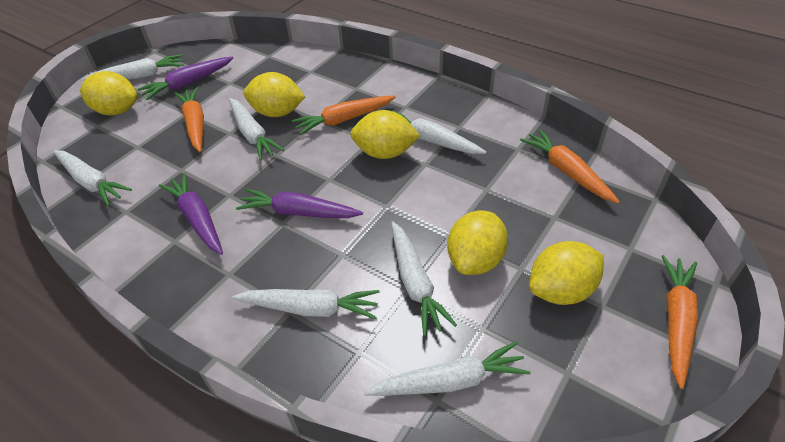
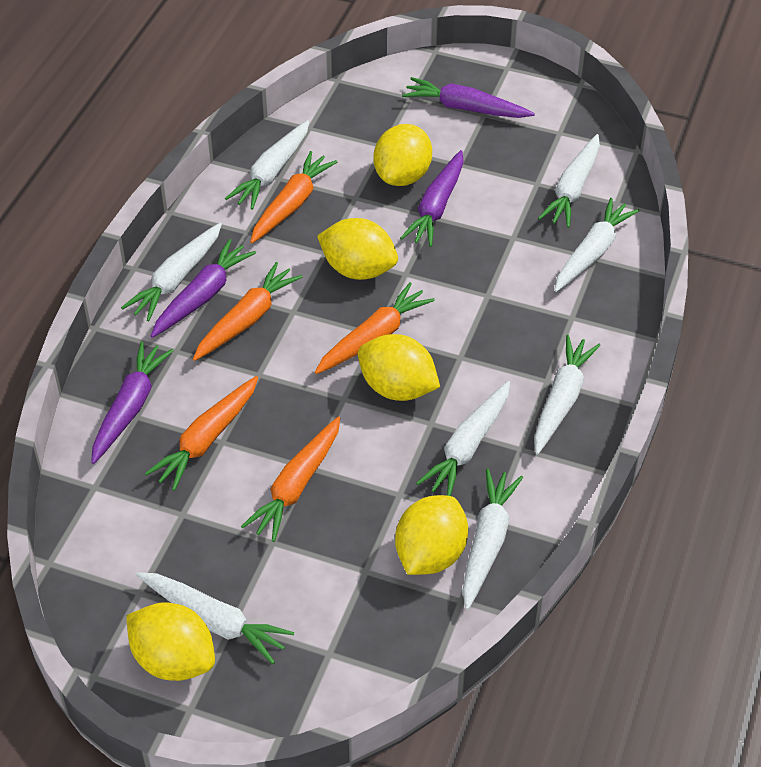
orange carrot: [174,87,204,152] [292,96,396,135] [520,129,620,203] [662,255,698,389] = 4 -> [145,376,258,491] [193,262,303,361] [241,416,340,542] [250,151,337,243] [315,282,435,374] = 5
purple carrot: [138,57,233,100] [159,173,223,255] [236,189,363,218] = 3 -> [91,342,174,464] [151,239,256,338] [400,150,464,247] [402,77,535,118] = 4
white carrot: [53,150,132,206] [83,54,183,81] [229,98,284,161] [232,289,379,319] [364,341,531,396] [391,221,457,336] [392,110,487,154] = 7 -> [121,223,222,321] [136,572,294,664] [225,120,309,210] [416,381,510,496] [462,469,523,610] [534,335,601,455] [538,134,600,228] [554,198,639,292] = 8

